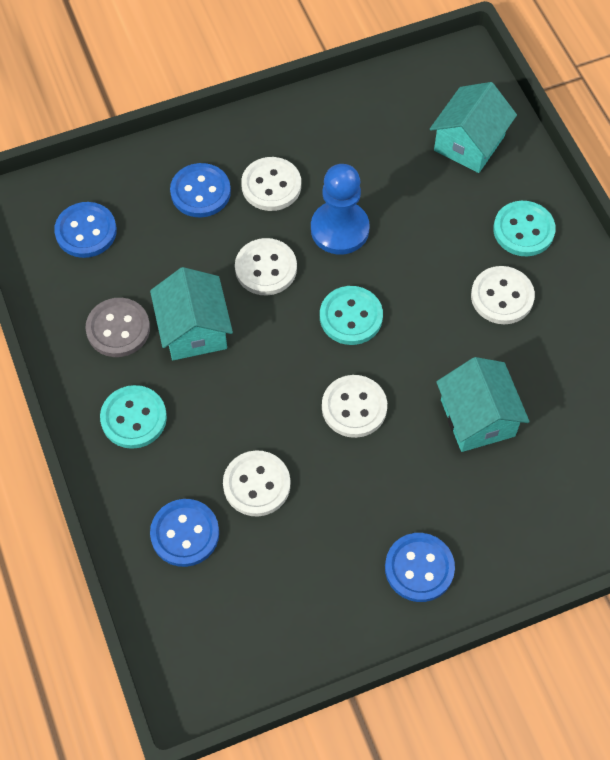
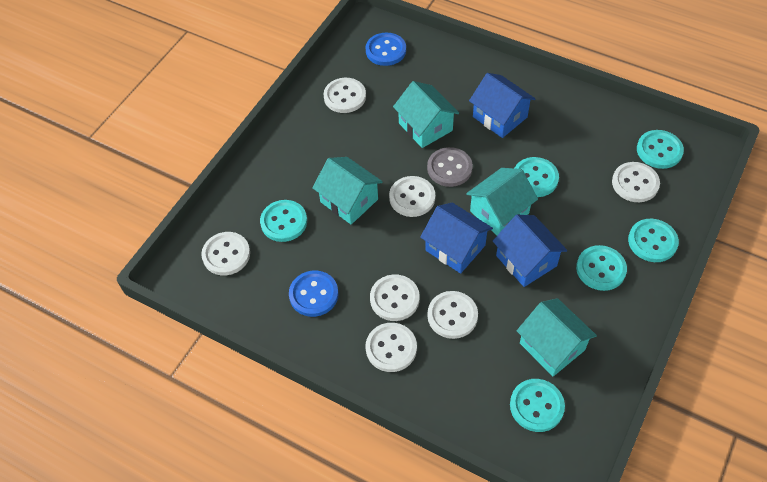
blue button: [54,202,117,258] [150,499,219,567] [170,163,231,218] [385,533,455,602] = 4 -> [289,271,339,317] [365,33,406,66] = 2
blue house: none = 0 -> [420,203,493,274] [469,73,535,138] [493,215,567,287] = 3
blue pawn: [311,164,370,255] = 1 -> none = 0
turquoise button: [100,385,167,449] [320,286,383,345] [493,201,556,257] = 3 -> [260,200,307,242] [510,379,565,432] [515,157,559,197] [576,245,627,291] [628,219,679,262] [637,130,684,169] = 6
turquoise house: [150,267,233,360] [430,82,517,173] [436,357,530,452] = 3 -> [312,157,383,225] [393,81,459,148] [466,168,538,235] [517,298,597,376] = 4
white button: [223,450,290,516] [235,238,297,295] [241,157,301,211] [322,375,387,438] [471,266,535,324] = 5 -> [201,232,250,275] [324,78,366,113] [366,323,417,372] [370,275,420,321] [389,176,435,217] [427,291,478,339] [612,162,660,202] = 7

